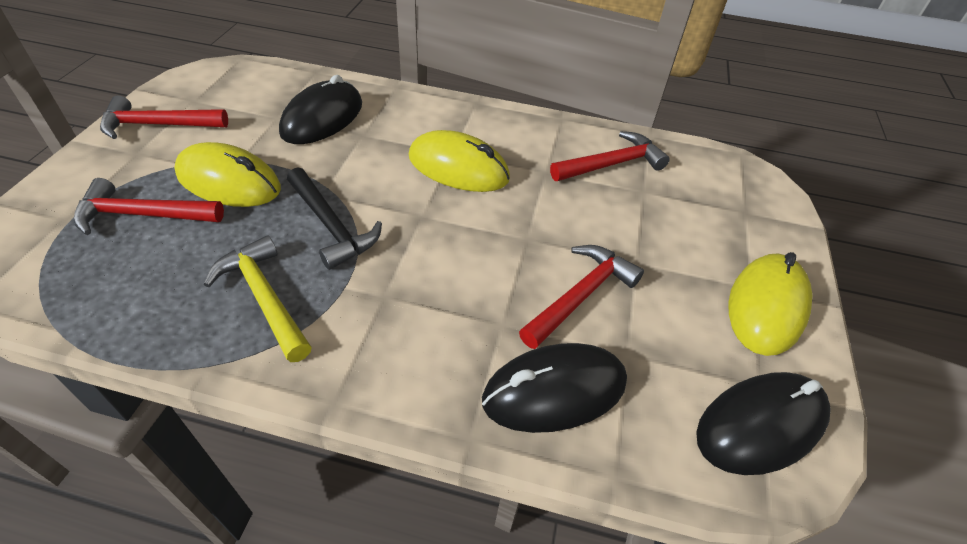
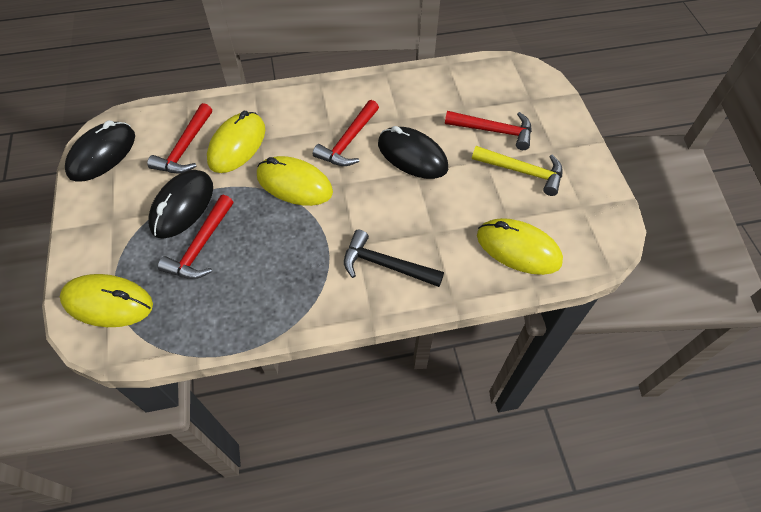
yellow mouse: [174,142,281,207] [409,130,510,192] [729,252,812,356] = 3 -> [60,274,153,327] [207,111,265,173] [257,156,333,206] [477,218,563,275] = 4

